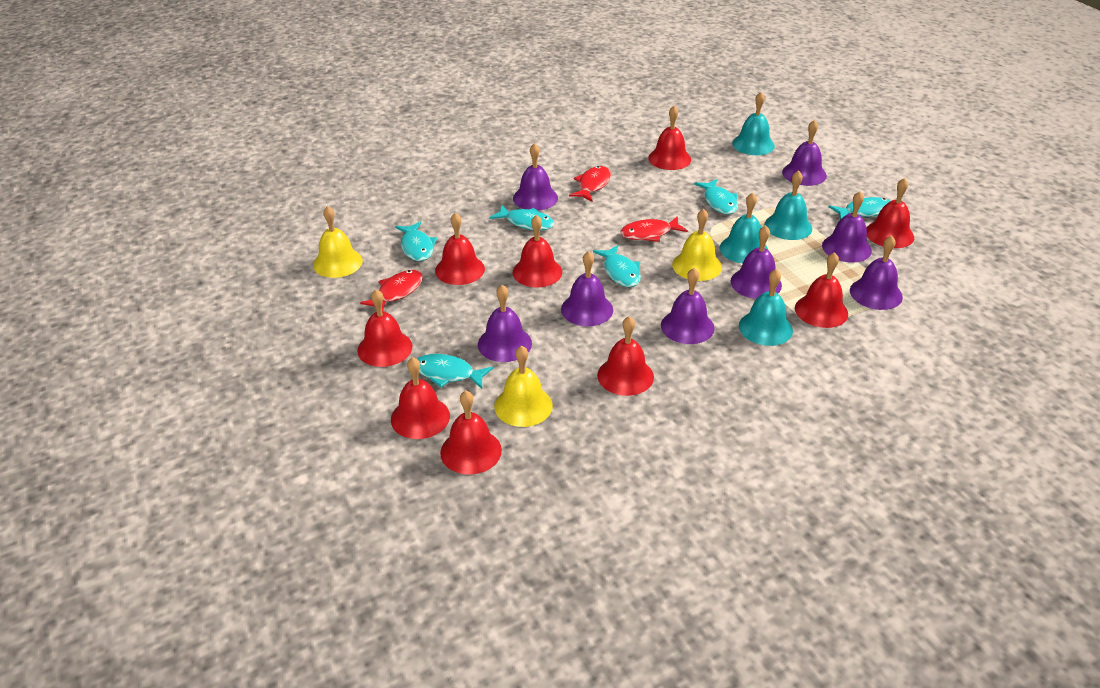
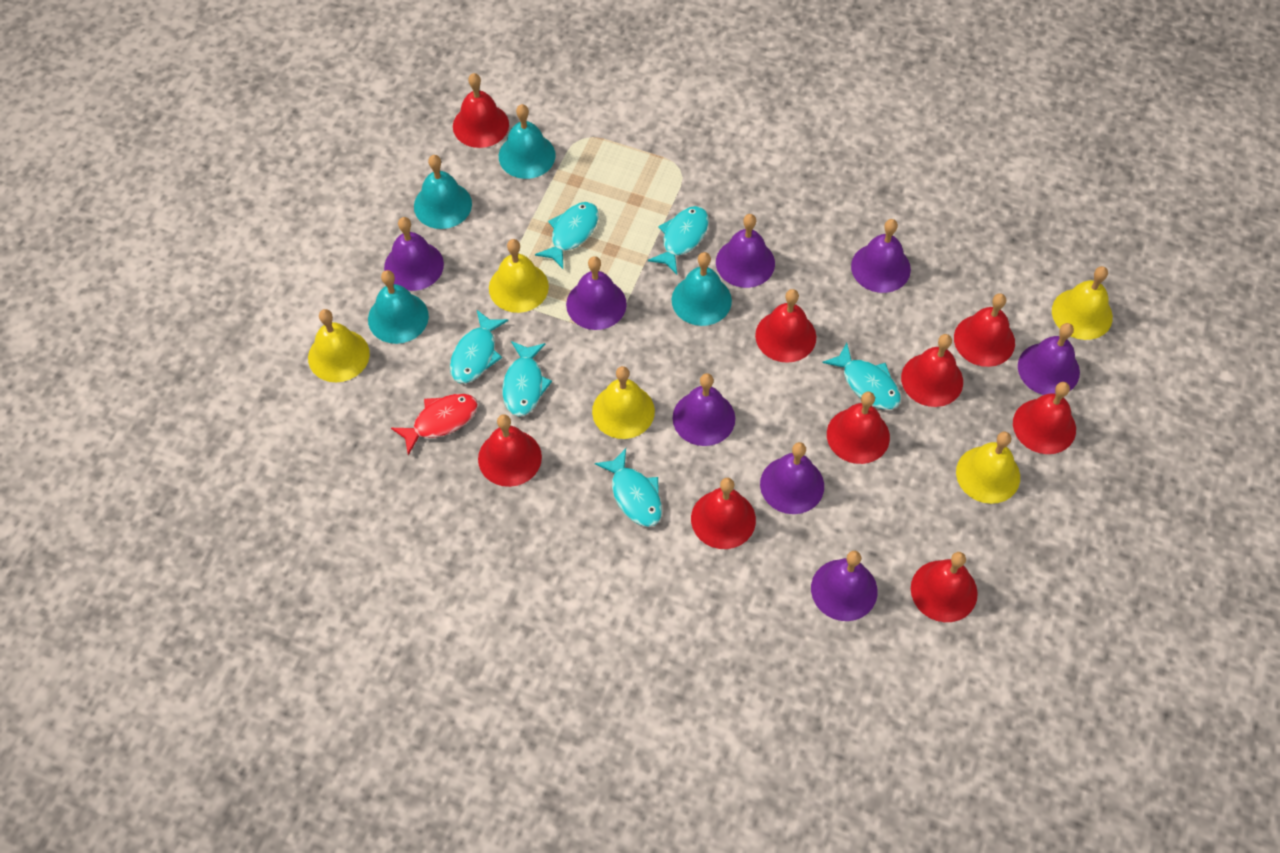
red fish: [360,270,423,311] [569,166,611,202] [620,216,688,242] = 3 -> [391,394,478,455] = 1
yellow bell: [313,206,363,278] [494,345,553,427] [672,208,722,281] = 3 -> [308,309,370,382] [489,239,549,313] [592,366,655,439] [956,432,1020,504] [1052,266,1113,340] = 5

